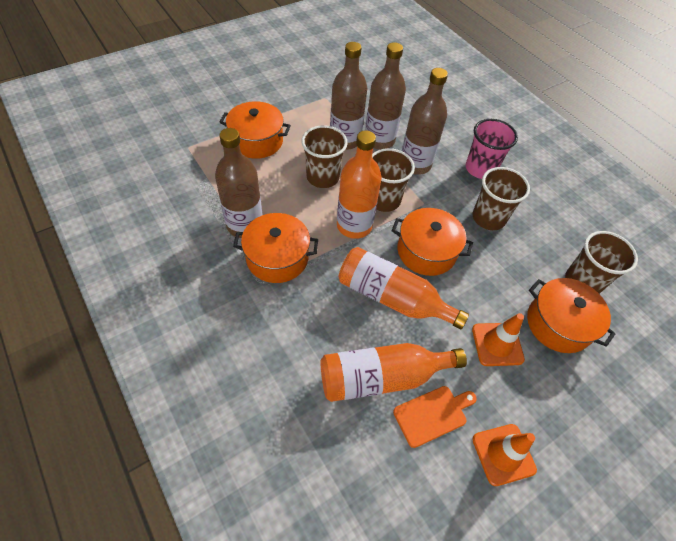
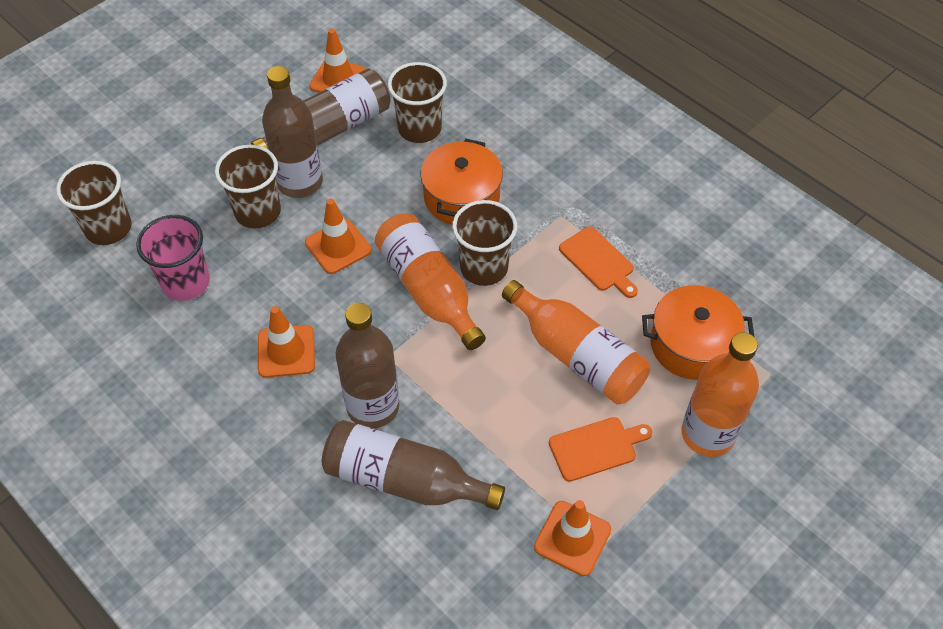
orange cutting board: [393,386,477,448] = 1 -> [549,417,652,482] [559,227,638,298] = 2
orange pot: [219,101,291,159] [233,213,318,283] [392,208,473,276] [527,278,616,353] = 4 -> [420,139,503,225] [642,285,754,380] = 2
orange traffic cone: [472,313,525,366] [472,424,537,486] = 2 -> [258,306,315,378] [305,198,372,274] [309,28,366,93] [534,500,611,576] = 4

